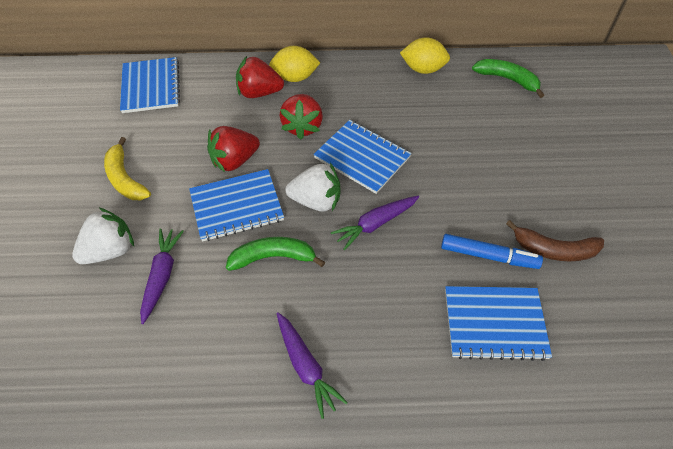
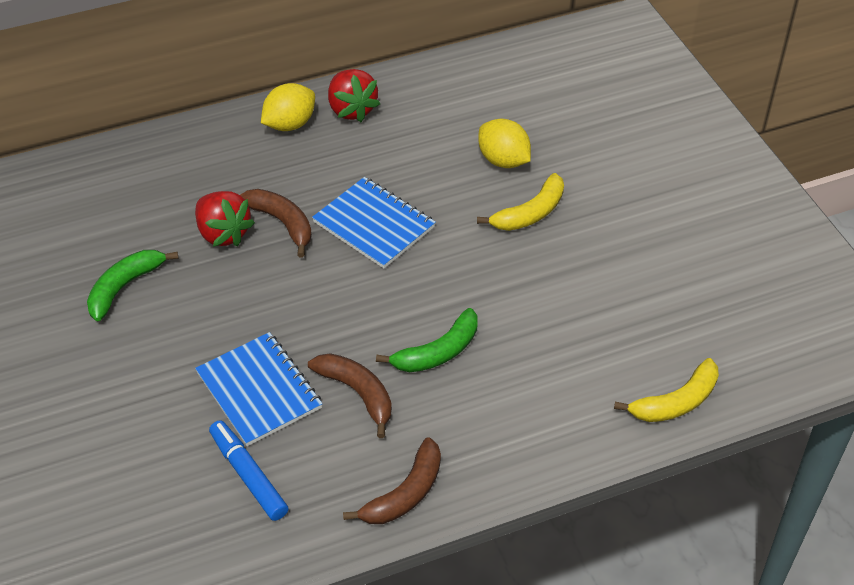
blue notebook: [120,57,180,113] [189,169,284,242] [313,120,412,194] [445,286,552,361] = 4 -> [195,332,322,446] [312,177,436,268] = 2
brown banana: [506,220,604,261] = 1 -> [240,189,312,258] [308,353,392,438] [343,437,441,524] = 3
purple carrot: [140,229,184,324] [277,312,348,419] [331,196,419,250] = 3 -> none = 0
red strawberry: [207,126,260,172] [236,56,284,98] [279,94,323,140] = 3 -> [195,191,255,247] [328,69,380,122] = 2
white strawberry: [72,207,134,264] [285,163,340,212] = 2 -> none = 0
yellow banana: [104,137,151,200] = 1 -> [477,173,564,231] [614,358,719,422] = 2

